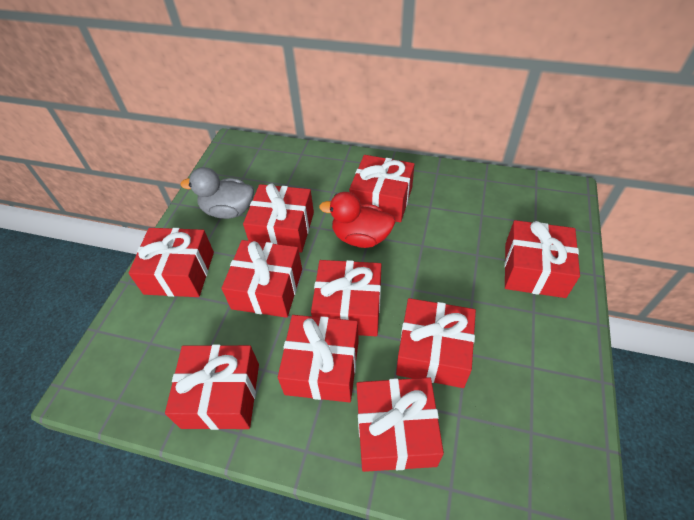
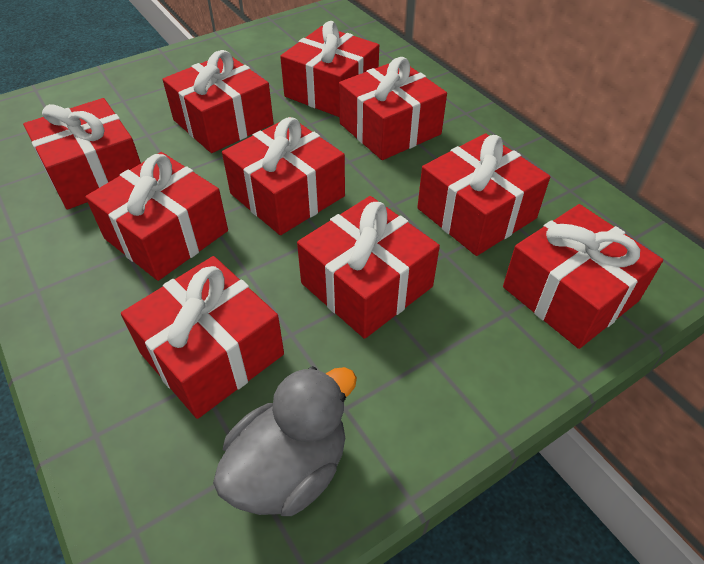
red duck: [319,192,395,248] = 1 -> none = 0

